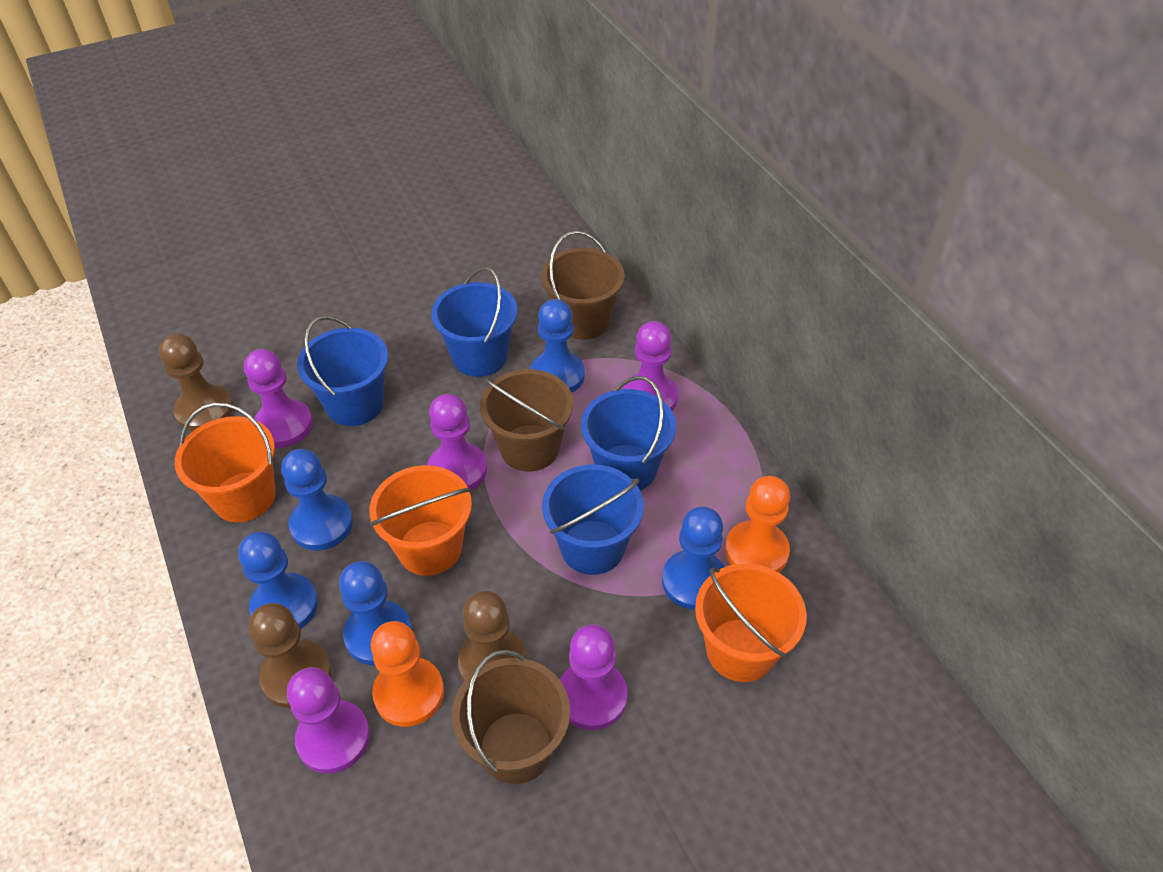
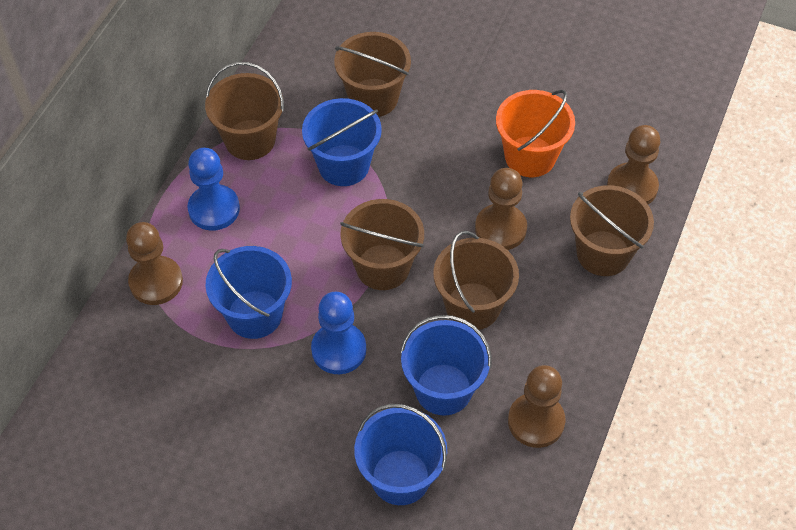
blue pawn: [238,532,318,629] [281,449,353,550] [339,561,412,666] [530,299,585,393] [662,507,724,610] = 5 -> [188,148,240,231] [311,292,366,374] = 2
brown bucket: [452,650,570,784] [480,369,573,472] [541,231,625,340] = 3 -> [205,62,284,160] [334,32,411,117] [340,199,424,290] [433,231,519,330] [570,185,654,276] = 5
brown pawn: [159,334,233,431] [249,603,332,708] [458,591,527,681] = 3 -> [126,222,183,305] [475,168,527,250] [508,365,566,448] [607,125,661,204] = 4
orange bucket: [175,403,276,522] [369,465,472,576] [695,563,807,682] = 3 -> [496,90,575,177] = 1
orange pawn: [371,621,444,727] [725,476,790,572] = 2 -> none = 0
purple pawn: [244,349,313,448] [287,667,370,774] [427,394,487,490] [560,624,628,730] [623,321,678,411] = 5 -> none = 0

